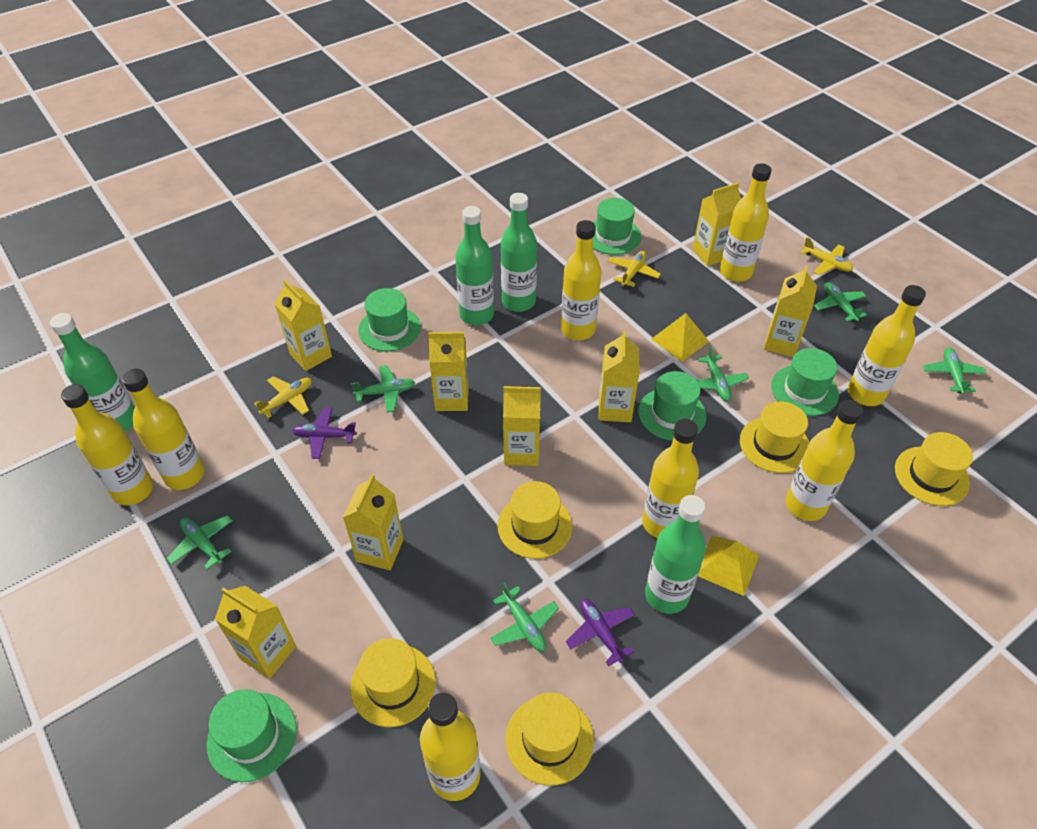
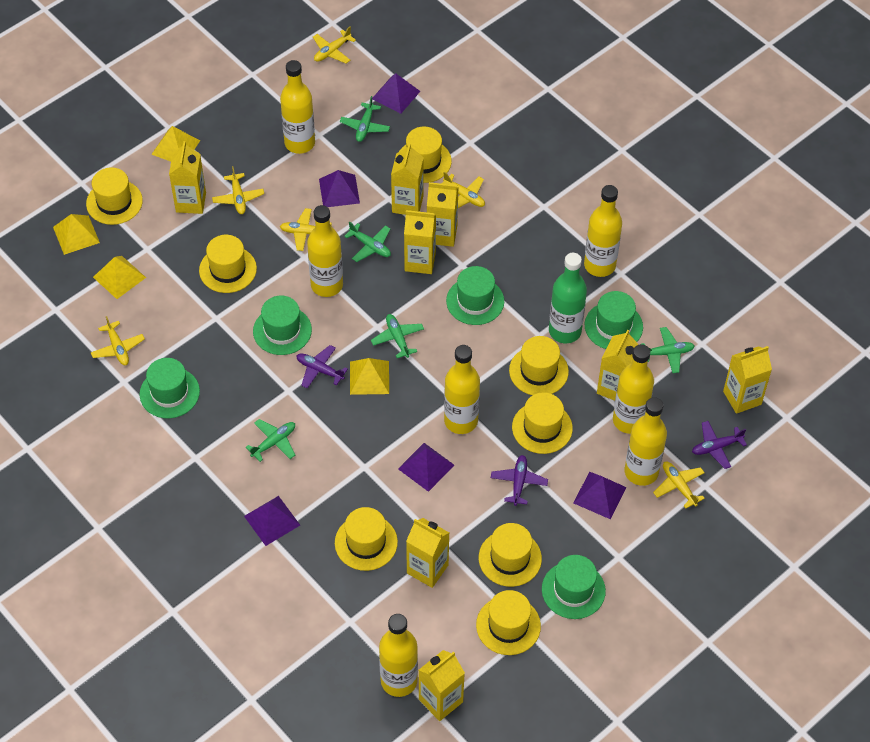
green bottle: [50,313,135,431] [455,206,494,325] [501,193,537,312] [645,495,706,614] = 4 -> [549,253,587,343] = 1
green plane: [167,515,233,570] [351,365,415,412] [490,583,559,652] [697,346,749,401] [814,282,867,321] [923,348,986,395] = 6 -> [246,419,295,462] [340,96,390,142] [344,221,391,262] [371,314,424,358] [642,327,695,373] = 5
purple plane: [292,407,357,459] [566,599,635,666] = 2 -> [296,345,348,388] [491,455,548,506] [692,421,747,469] = 3
purple pyramid: none = 0 -> [244,496,300,546] [319,170,360,207] [372,73,420,114] [398,443,454,492] [573,472,627,519] = 5
yellow bottle: [61,384,153,505] [122,368,205,490] [420,693,481,801] [561,220,601,340] [642,419,699,538] [720,163,772,282] [786,400,863,521] [848,285,926,406] = 8 -> [280,60,315,154] [307,205,343,297] [379,614,418,697] [444,345,480,434] [584,185,622,277] [613,344,654,434] [624,397,667,486] = 7
yellow hat: [350,638,436,727] [497,481,572,559] [506,692,594,786] [740,401,809,473] [895,432,973,506] = 5 -> [86,167,143,225] [199,235,257,293] [335,507,398,571] [399,127,452,183] [476,590,541,655] [479,523,542,587] [509,336,569,395] [512,392,573,454] = 8
yellow plane: [254,376,312,418] [608,251,661,287] [800,237,853,275] = 3 -> [91,316,145,365] [212,166,264,214] [280,208,332,251] [313,27,356,63] [442,172,485,208] [653,461,705,509] = 6
yellow pyramid: [651,313,709,361] [698,536,760,596] = 2 -> [53,214,100,255] [93,256,146,299] [151,126,200,162] [350,358,389,395] = 4

